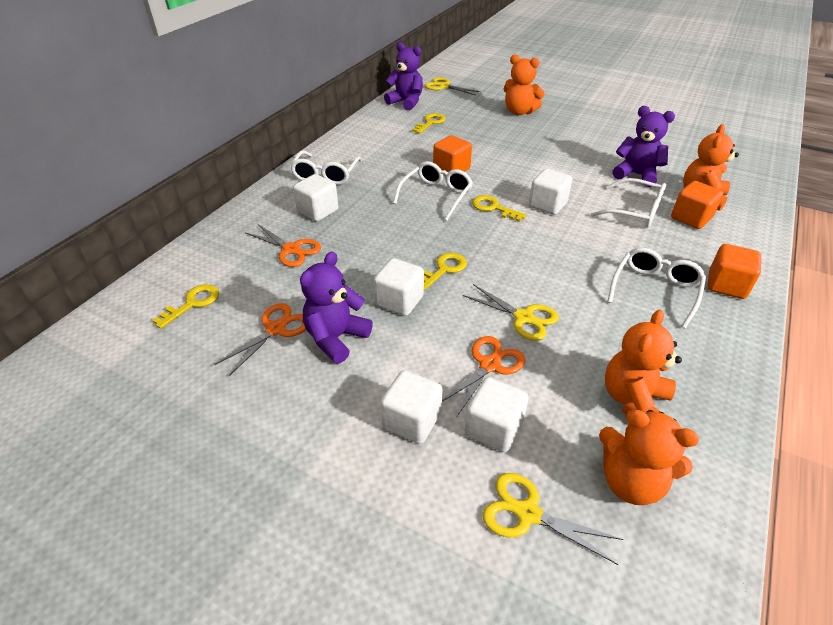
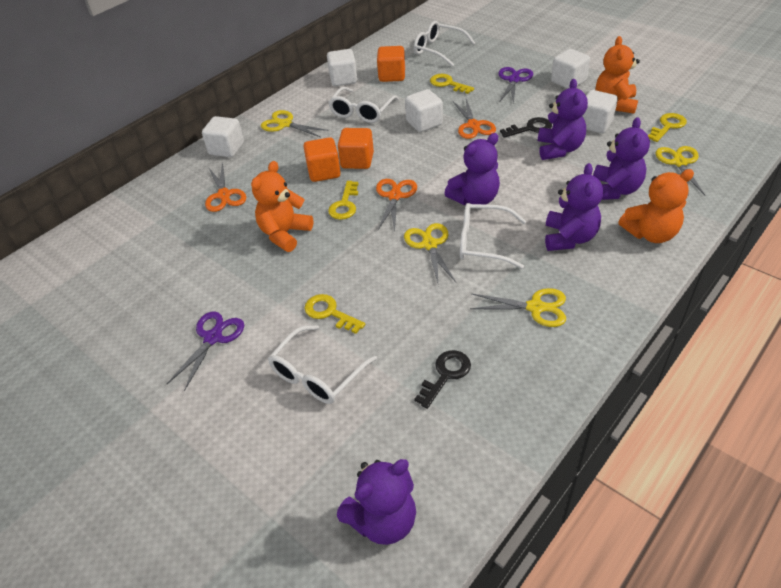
black key: none = 0 -> [414,350,471,409] [500,117,552,138] = 2
orange teddy bear: [504,54,544,115] [599,410,699,505] [605,310,682,415] [683,124,739,211] = 4 -> [251,161,313,252] [596,36,640,114] [619,169,694,243] = 3
purple scissors: none = 0 -> [167,311,244,391] [498,67,533,104] = 2
purple teddy bear: [300,251,373,363] [384,42,423,110] [612,106,675,187] = 3 -> [337,459,416,545] [444,133,500,205] [538,79,588,160] [545,163,603,251] [593,117,650,200] = 5
yellow scissors: [425,77,481,95] [463,284,559,341] [483,473,624,565] = 3 -> [261,110,329,137] [404,223,456,283] [470,288,566,327] [655,146,705,195] = 4

